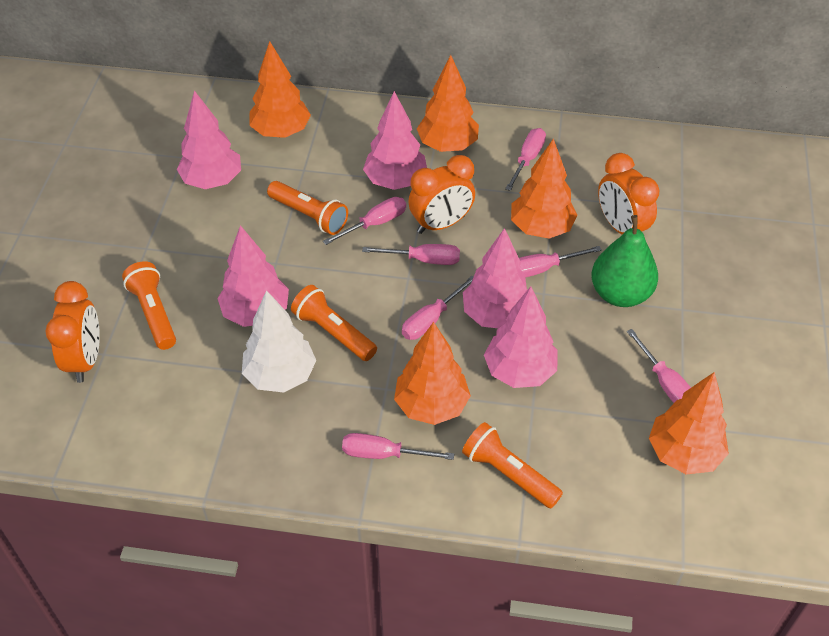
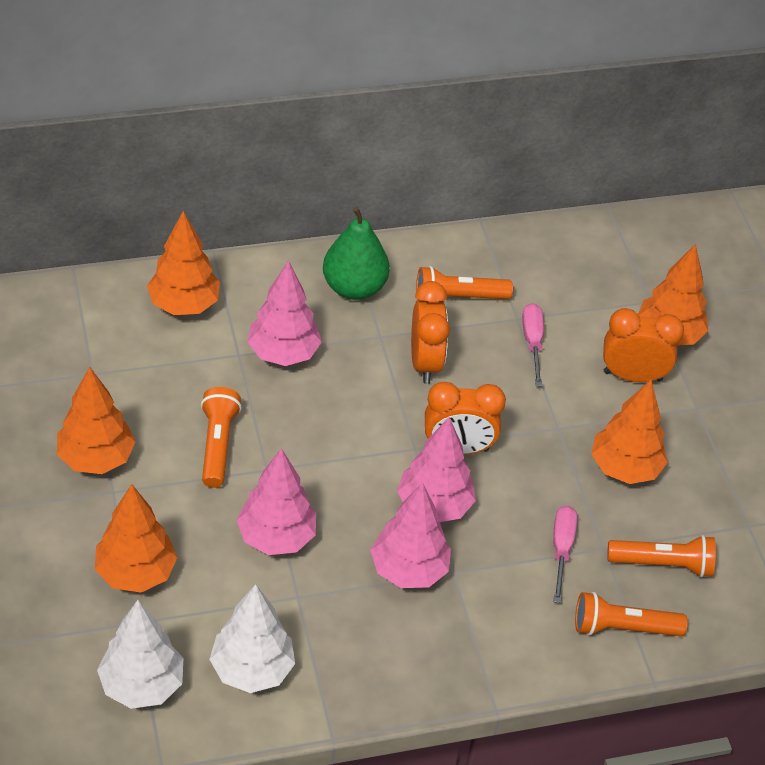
pink screwdriver: [323,197,406,245] [342,433,454,460] [362,244,460,265] [402,276,473,340] [505,128,546,191] [519,246,602,278] [627,329,691,403] = 7 -> [522,303,544,386] [553,506,577,603] = 2
pink tree: [176,90,241,189] [217,225,289,327] [363,91,427,190] [463,228,528,328] [484,287,558,388] = 5 -> [236,448,316,555] [247,260,322,366] [370,482,451,588] [397,417,476,522] = 4
white tree: [242,290,316,392] = 1 -> [97,600,183,709] [209,584,295,693] = 2

